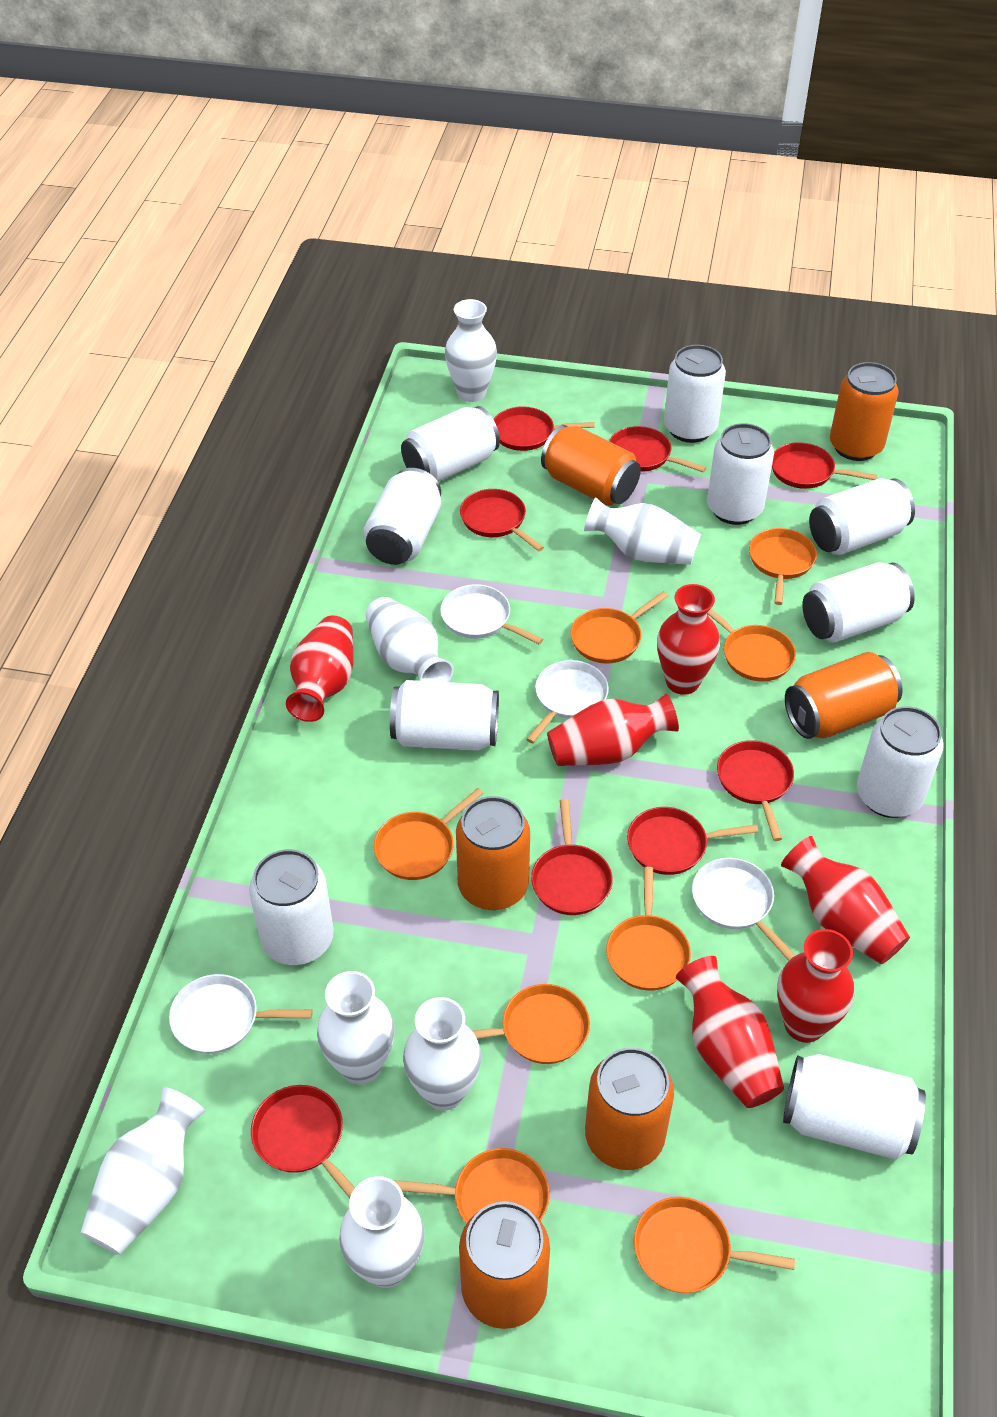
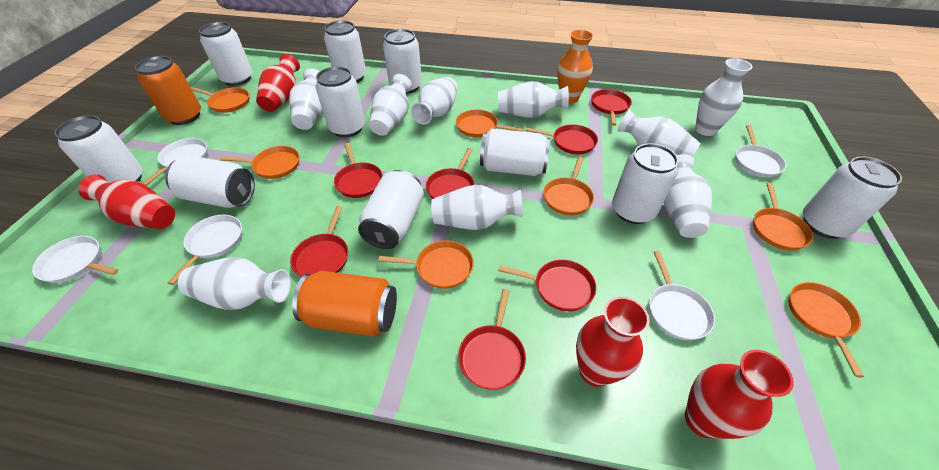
orange can: [456,796,530,910] [459,1201,550,1329] [541,425,641,506] [585,1048,674,1170] [785,652,903,739] [830,362,898,461] = 6 -> [135,56,201,125] [292,271,397,337] = 2
orange pan: [374,788,484,880] [394,1148,550,1224] [473,984,590,1064] [570,591,668,664] [606,867,691,991] [634,1197,795,1293] [707,609,796,682] [749,528,817,605] = 8 -> [191,87,249,113] [220,146,299,179] [378,240,474,289] [456,109,524,137] [543,157,594,215] [753,183,813,251] [788,282,864,377] = 7
orange vase: none = 0 -> [557,30,593,104] = 1
red pan: [251,1085,355,1198] [460,489,544,551] [494,406,595,451] [531,799,613,915] [609,426,706,472] [627,807,758,875] [717,740,794,841] [772,442,877,489] = 8 -> [290,206,348,277] [334,143,383,198] [426,148,475,199] [458,289,526,390] [498,260,596,311] [526,124,598,154] [591,89,632,126] = 7
red vase: [286,615,353,722] [547,694,679,766] [657,584,720,695] [676,956,784,1108] [777,929,854,1043] [781,836,910,964] = 6 -> [78,174,175,229] [256,54,300,112] [576,297,650,387] [685,350,794,439] = 4
white pan: [169,974,313,1054] [440,584,543,644] [526,660,609,743] [692,858,796,961] = 4 -> [32,236,119,283] [143,138,208,186] [167,215,242,285] [649,251,715,340] [735,125,786,178] = 5
white vase: [80,1087,205,1255] [317,971,395,1084] [339,1176,425,1288] [366,597,454,682] [403,997,481,1111] [445,299,497,402] [584,497,701,565] = 7 -> [178,257,291,310] [289,68,323,130] [369,74,412,136] [411,77,458,124] [431,185,523,230] [498,81,569,118] [617,109,700,157] [664,154,712,238] [695,58,752,136] = 9

